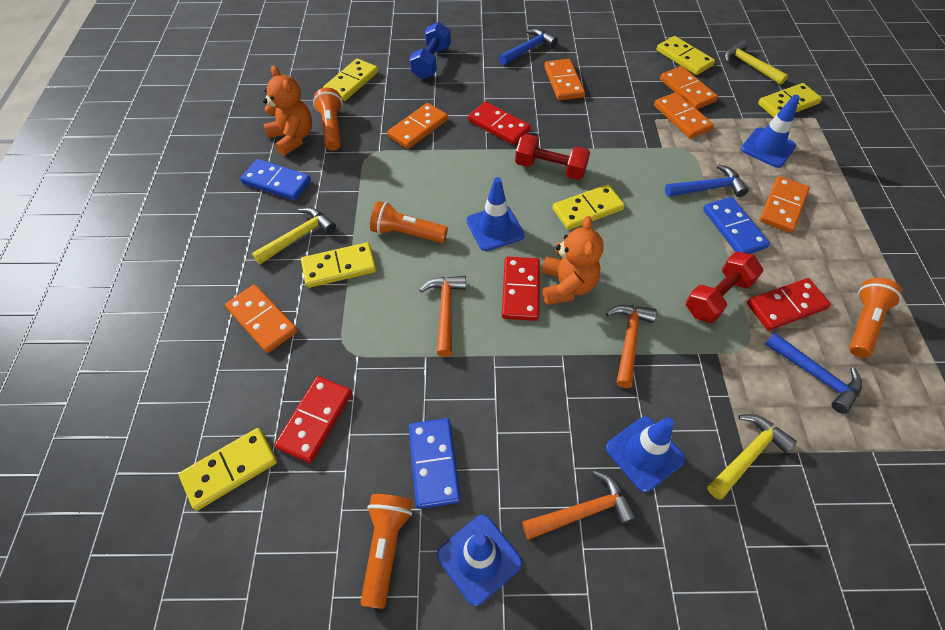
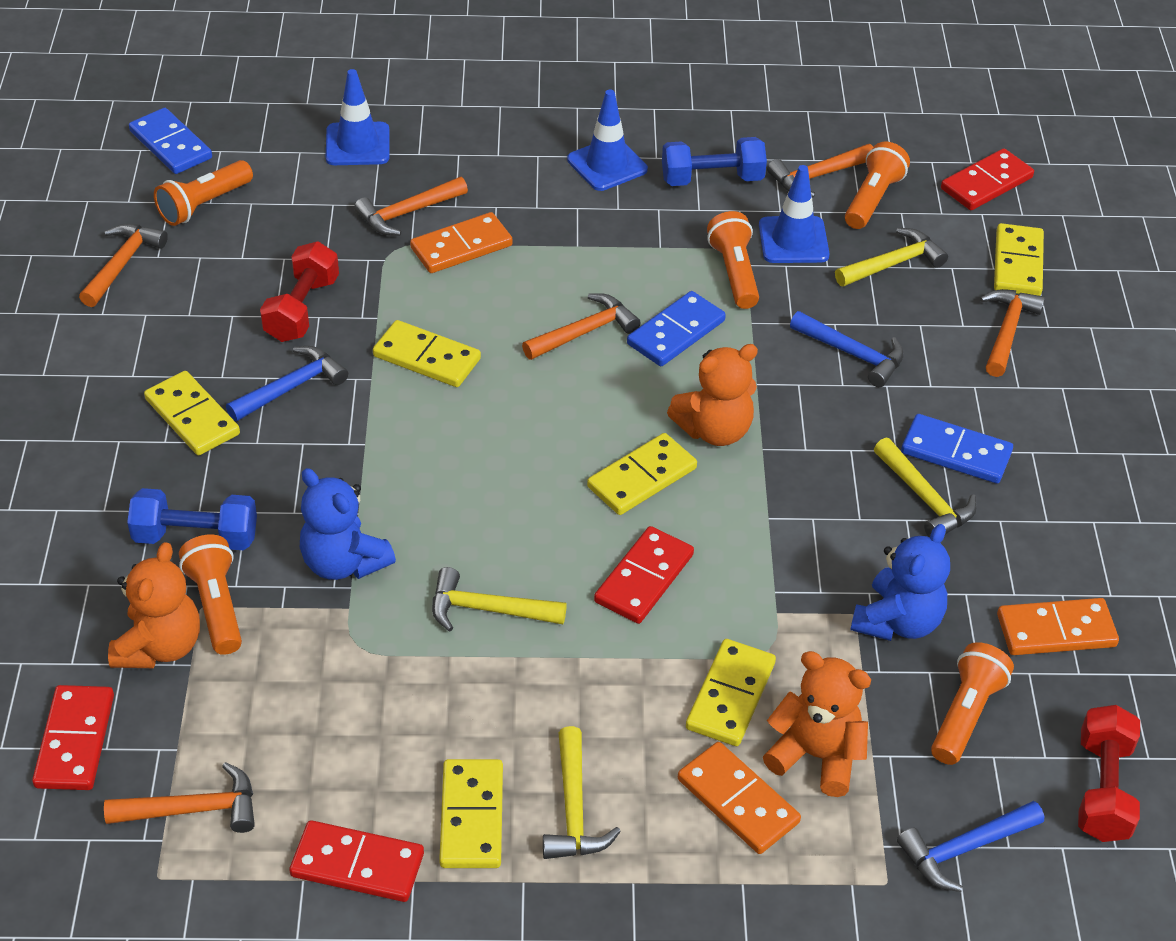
blue dumbbell: [409,22,451,79] = 1 -> [127,488,257,550] [662,137,767,186] = 2
blue teddy bear: none = 0 -> [300,468,396,580] [850,524,950,641] = 2
blue traffic cone: [437,514,522,606] [466,177,525,251] [606,417,685,492] [741,95,800,168] = 4 -> [326,69,389,165] [567,90,648,191] [759,165,830,263] = 3
orange domino: [225,284,298,353] [387,103,448,149] [544,59,585,100] [654,92,714,139] [660,66,718,109] [759,176,810,233] = 6 -> [410,212,513,273] [678,742,801,854] [997,598,1119,655] = 3
orange flashlight: [313,87,343,151] [361,494,412,609] [370,201,448,243] [849,278,902,358] = 4 -> [154,160,253,226] [179,535,242,655] [707,211,759,309] [845,142,910,229] [931,642,1014,765] = 5
orange hammer: [419,276,466,357] [522,470,637,540] [606,305,657,388] = 3 -> [79,224,168,307] [104,762,255,833] [354,177,468,236] [522,293,641,360] [767,144,873,197] [980,289,1045,377] = 6
orange teddy bear: [263,66,312,156] [542,216,604,305] = 2 -> [108,542,200,668] [667,344,758,446] [763,651,871,797] = 3
yellow hammer: [252,208,336,265] [707,414,797,500] [724,40,788,85] = 3 -> [432,567,567,632] [543,726,621,859] [835,228,948,286] [874,438,977,537] = 4

